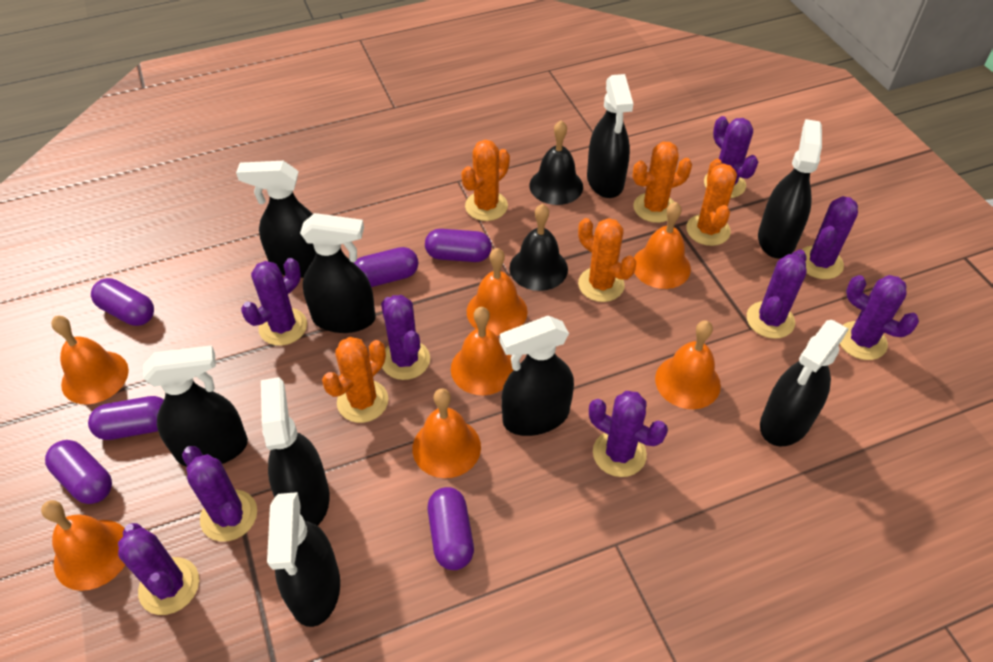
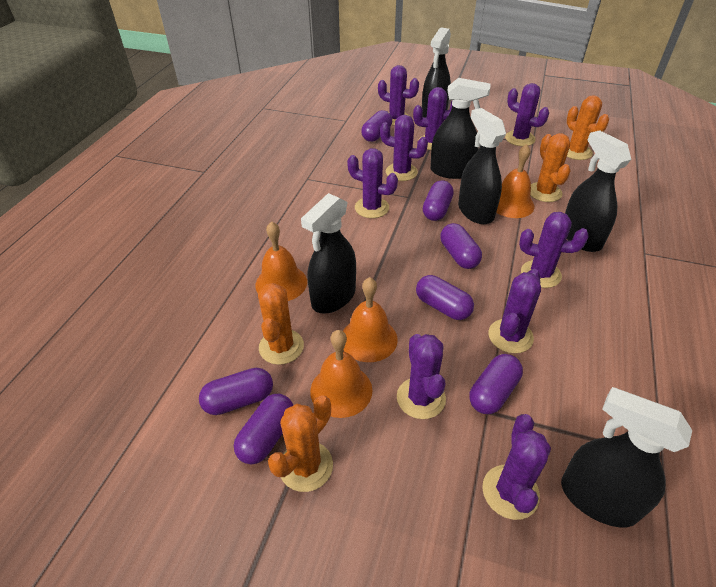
black bell: [509,204,568,291] [529,120,583,205] = 2 -> none = 0
black spray bottle: [143,345,248,467] [236,161,316,278] [261,377,330,526] [267,492,340,627] [300,213,375,333] [500,316,574,436] [587,74,633,198] [758,119,822,259] [760,320,849,446] = 9 -> [301,193,356,313] [422,27,451,117] [430,78,490,179] [458,108,506,224] [561,387,693,527] [565,130,632,252] = 6
orange bell: [41,500,125,591] [51,316,129,405] [412,388,481,478] [451,307,513,395] [467,248,528,336] [634,202,691,289] [655,320,721,409] = 7 -> [255,221,307,301] [310,330,372,418] [343,277,398,362] [496,144,534,218] = 4
orange cactus: [322,337,388,423] [461,140,510,221] [578,218,636,302] [632,142,692,223] [686,159,737,246] = 5 -> [258,283,304,365] [268,395,333,492] [530,133,571,202] [567,95,609,160] = 4
purple capsule: [45,440,112,504] [88,396,164,440] [91,278,154,326] [354,247,418,287] [425,229,492,262] [428,487,474,570] = 6 -> [199,368,273,415] [234,394,293,464] [361,110,392,142] [416,275,474,320] [423,180,454,221] [440,223,482,269] [469,354,523,414] = 7

